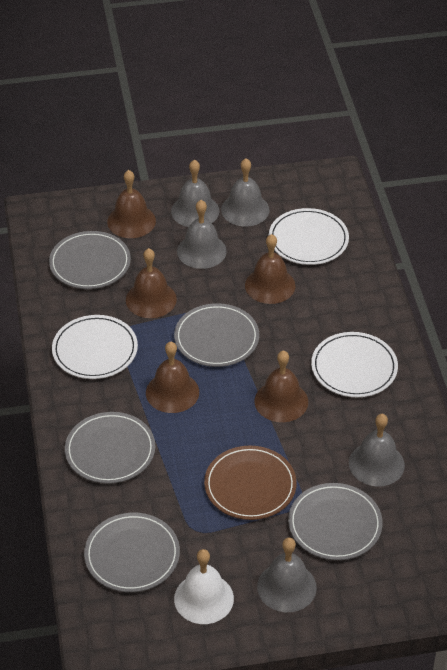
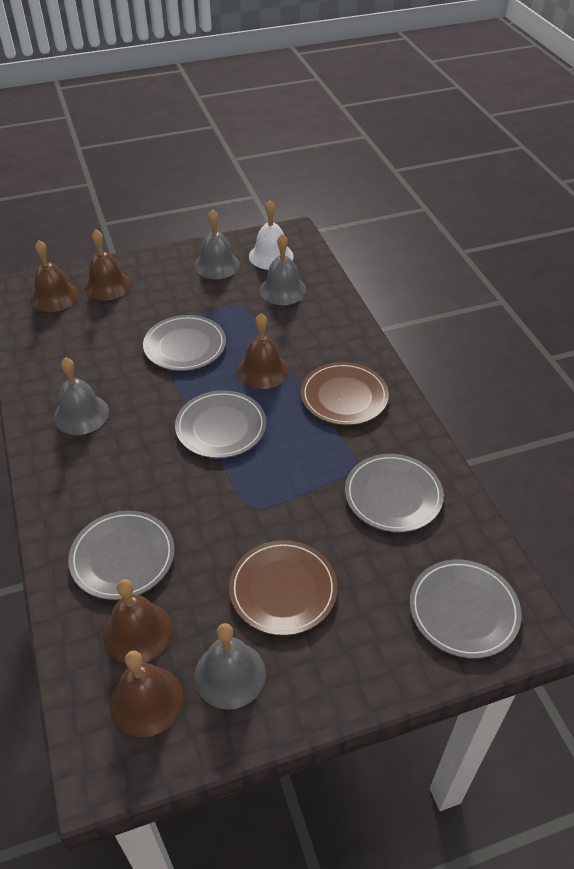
brown plate: [204,446,297,520] = 1 -> [229,540,337,636] [301,362,389,425] = 2
grey bell: [171,160,219,227] [177,200,227,269] [221,158,269,226] [257,538,317,612] [349,414,405,486] = 5 -> [54,357,109,435] [194,209,240,279] [194,623,266,710] [259,234,306,305] = 4
white plate: [52,315,138,379] [269,208,349,265] [311,332,398,397] = 3 -> none = 0

